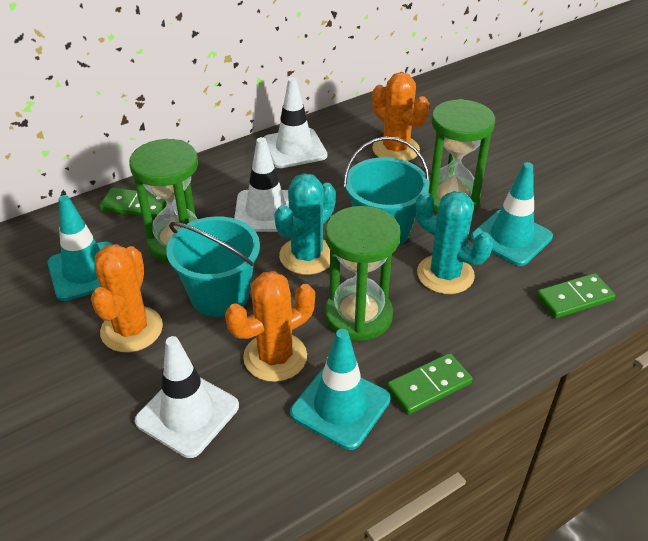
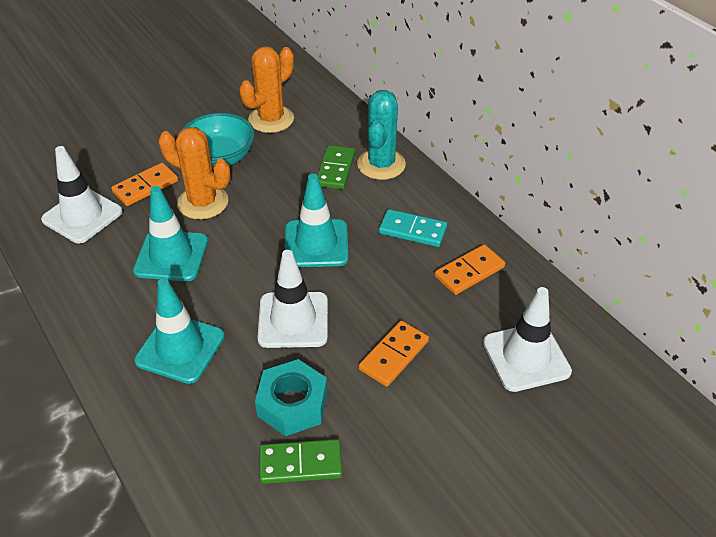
green domino: [99,188,167,218] [387,353,473,415] [536,273,616,318] = 3 -> [259,439,342,484] [317,145,355,189] = 2
green hourglass: [129,139,198,263] [325,206,401,341] [428,99,495,213] = 3 -> none = 0
orange cactus: [91,244,163,352] [225,271,315,382] [372,72,430,161] = 3 -> [159,127,230,219] [239,46,294,133] = 2
orange domino: none = 0 -> [111,163,178,206] [359,321,429,387] [435,244,505,295] = 3
turquoise bowl: none = 0 -> [182,113,255,168] = 1
turquoise bucket: [166,216,260,317] [343,136,430,246] = 2 -> none = 0
turquoise cactus: [274,173,336,275] [416,191,493,294] = 2 -> [357,90,406,180] = 1
turquoise domino: none = 0 -> [379,209,447,247] = 1
turquoise nut: none = 0 -> [255,359,327,436] = 1

